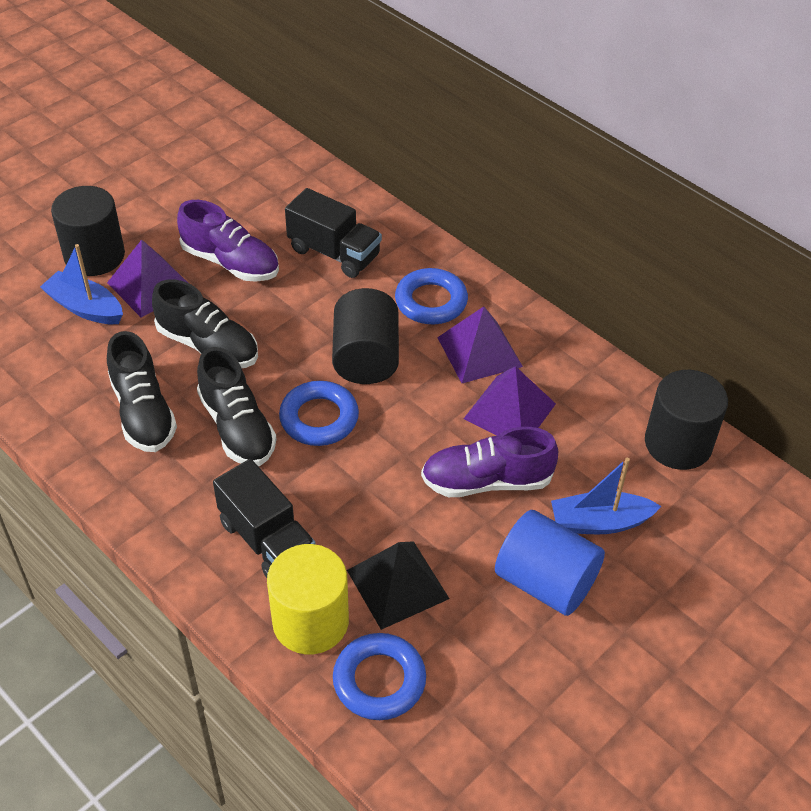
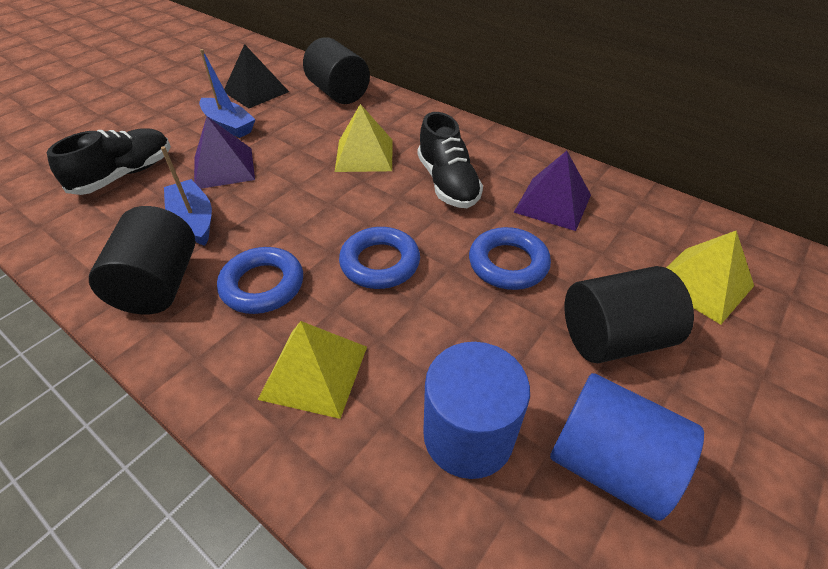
black shoe: [107,331,177,452] [152,280,258,368] [197,347,277,466] = 3 -> [47,128,171,195] [418,112,483,208] = 2
black truck: [213,459,316,578] [285,188,382,278] = 2 -> none = 0
blue cylinder: [495,510,605,616] = 1 -> [423,342,530,479] [550,373,704,521] = 2
purple pyramid: [107,240,188,317] [437,307,523,383] [463,366,556,436] = 3 -> [194,117,255,189] [514,151,591,231] = 2
purple shoe: [177,200,279,282] [421,427,558,497] = 2 -> none = 0
yellow cylinder: [267,544,349,654] = 1 -> none = 0
yellow pyramid: none = 0 -> [258,321,367,419] [335,104,393,172] [666,230,754,325] = 3

